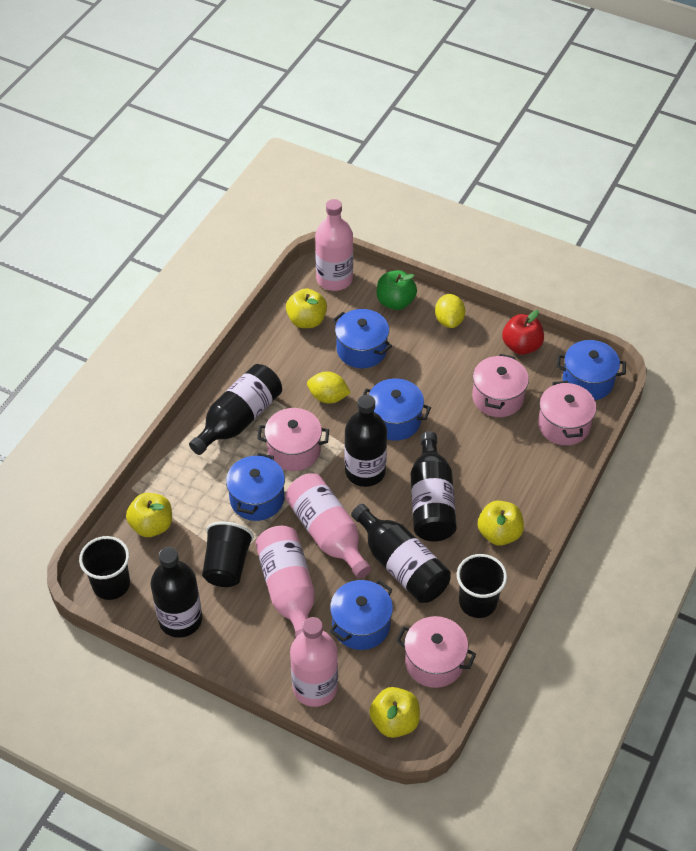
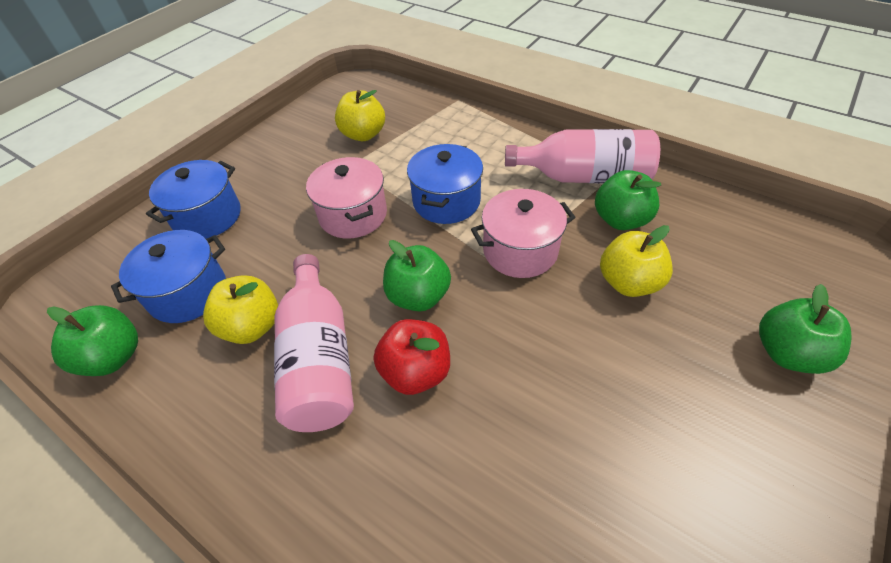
black bottle: [151,547,202,638] [189,364,282,455] [344,395,387,487] [351,504,451,603] [411,431,457,542] = 5 -> none = 0
black cup: [79,536,130,600] [202,522,254,587] [457,554,507,618] = 3 -> none = 0
blue pot: [226,453,285,521] [330,580,393,650] [333,309,392,368] [363,378,431,441] [557,340,626,400] = 5 -> [111,230,226,323] [146,160,241,239] [407,144,483,224] = 3
green apple: [376,270,417,310] = 1 -> [47,305,138,376] [383,240,451,312] [595,170,661,230] [759,284,852,374] = 4
pink bottle: [255,526,315,637] [285,473,371,579] [290,617,338,707] [315,199,353,291] = 4 -> [274,254,354,432] [505,129,660,183] = 2
pink pot: [257,408,329,471] [396,616,476,688] [472,354,529,417] [538,381,597,445] = 4 -> [306,157,387,238] [471,189,576,278] = 2
yellow apple: [126,493,172,537] [286,288,327,328] [369,687,420,738] [478,501,524,545] = 4 -> [203,275,278,344] [335,90,385,141] [600,225,673,297] = 3
yellow lemon: [307,372,351,403] [435,294,465,328] = 2 -> none = 0

